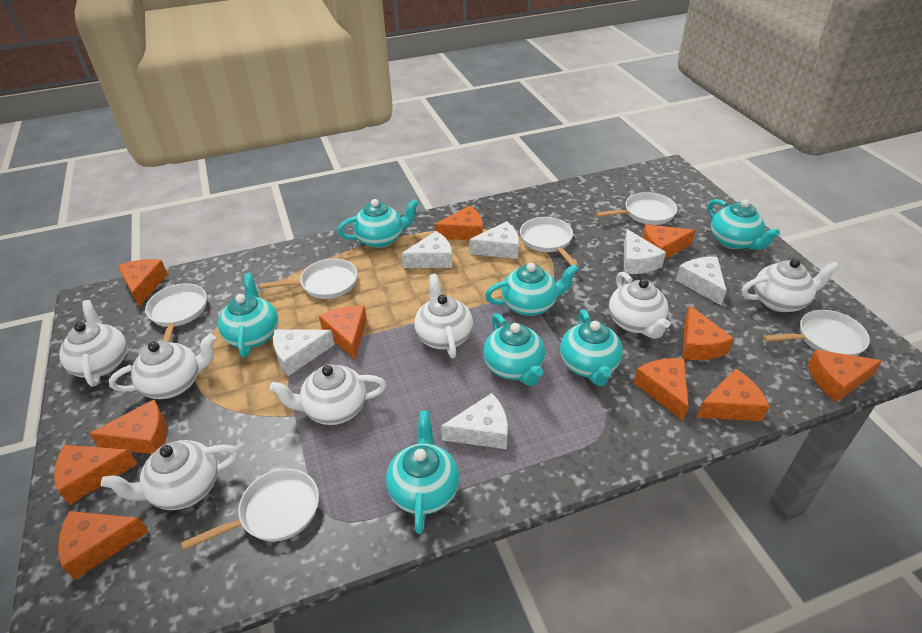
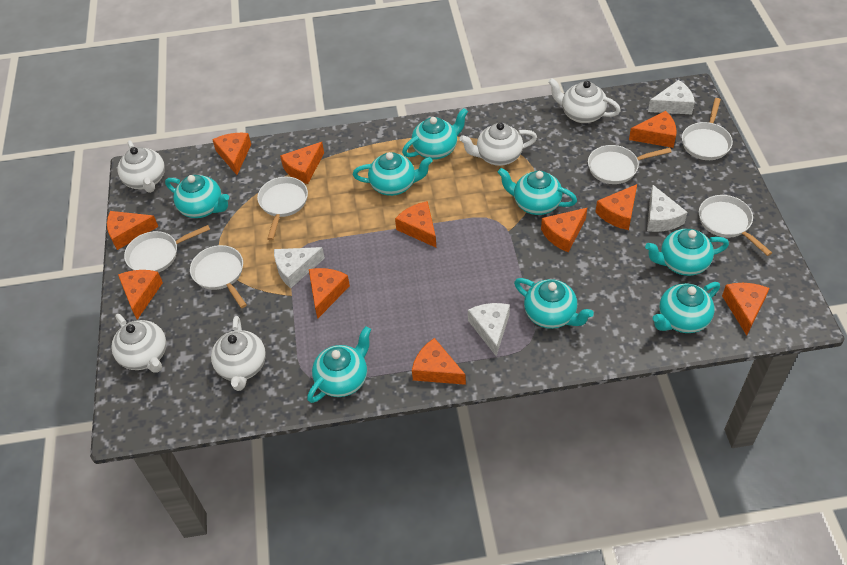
turquoise teapot: [218,273,278,358] [337,199,419,248] [386,411,460,534] [483,313,545,386] [485,263,579,316] [560,309,623,386] [708,199,780,250] = 7 -> [165,175,229,218] [307,326,371,403] [353,152,433,196] [402,108,468,160] [498,168,577,215] [514,278,594,329] [645,229,729,276] [653,282,720,333] = 8
white cheese: [273,329,335,376] [401,231,452,268] [441,393,508,449] [469,221,519,259] [624,229,666,274] [676,257,727,306] = 6 -> [274,247,325,288] [468,303,510,356] [647,185,687,232] [648,80,695,115] = 4
white teapot: [59,300,127,387] [101,440,239,510] [109,334,216,399] [269,364,386,425] [414,274,473,358] [609,272,670,339] [742,259,839,312] = 7 -> [111,314,166,373] [117,140,165,193] [211,316,266,391] [459,123,537,166] [548,78,621,123] = 5

